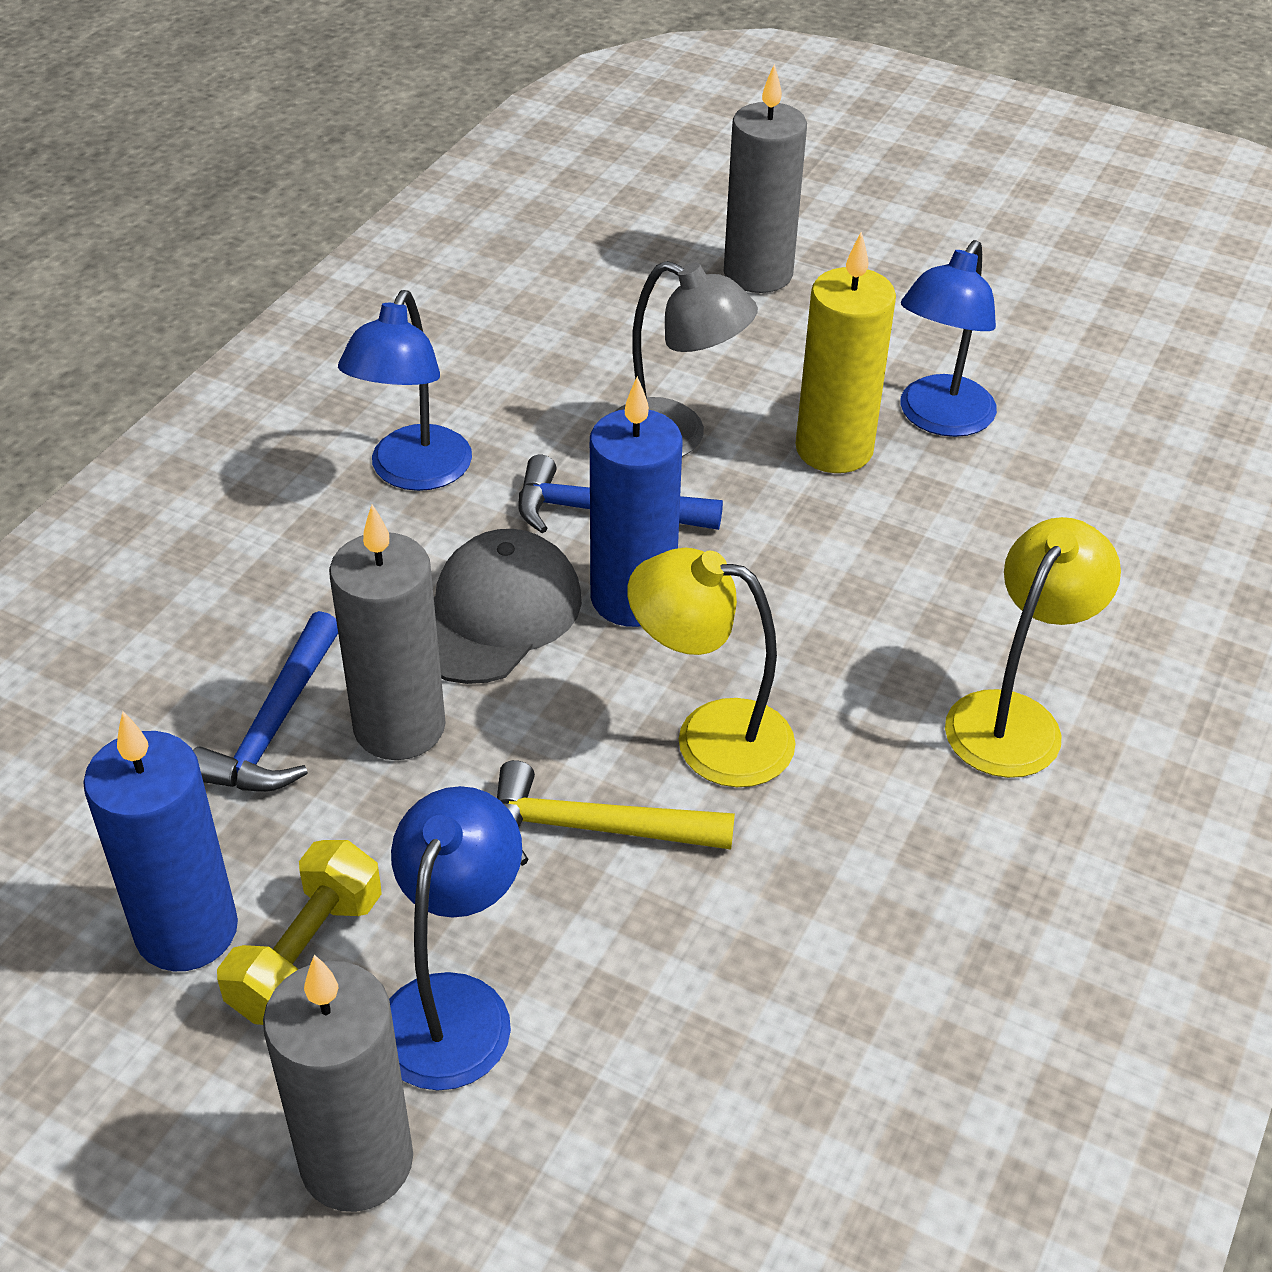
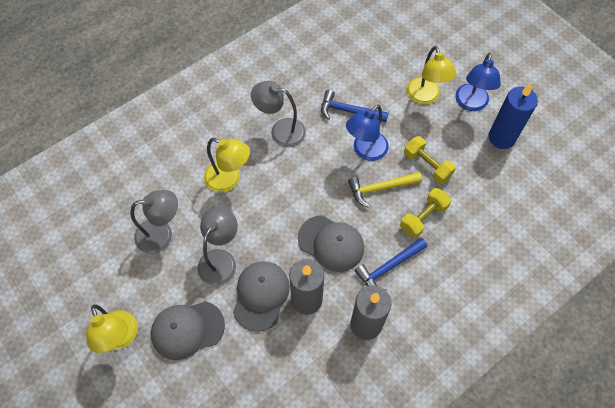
blue candle: [83,711,238,971] [590,376,682,627] = 2 -> [488,84,538,149] = 1
blue lamp: [338,290,472,491] [389,786,522,1090] [900,240,997,437] = 3 -> [346,105,388,161] [455,53,501,111] = 2
grey candle: [263,954,413,1212] [329,504,446,760] [724,64,807,293] = 3 -> [289,259,324,315] [351,286,391,340] = 2
grey cap: [434,529,582,684] = 1 -> [151,301,225,360] [233,261,290,332] [298,215,364,272] = 3
grey lamp: [616,261,758,457] = 1 -> [130,190,178,253] [197,207,238,285] [251,81,306,147] = 3
yellow candle: [795,232,896,473] = 1 -> none = 0
yellow dumbbell: [217,840,382,1025] = 1 -> [400,188,451,238] [404,136,456,184] = 2
yellow lamp: [627,548,795,787] [945,517,1121,778] = 2 -> [86,304,138,353] [204,138,250,192] [407,46,456,105] = 3

